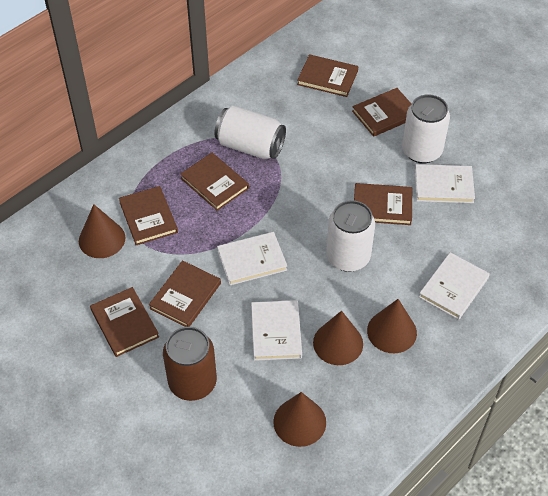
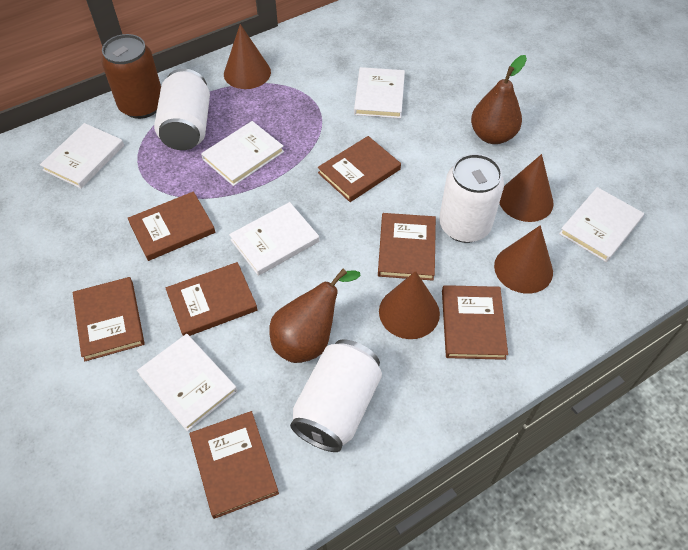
brown pear: none = 0 -> [269,269,360,363] [471,55,527,144] = 2
white book: [217,232,287,285] [251,300,302,361] [415,164,475,203] [419,252,490,320] = 4 -> [40,123,124,189] [137,334,237,431] [201,121,284,186] [229,202,319,276] [354,67,405,118] [559,187,644,262] = 6

